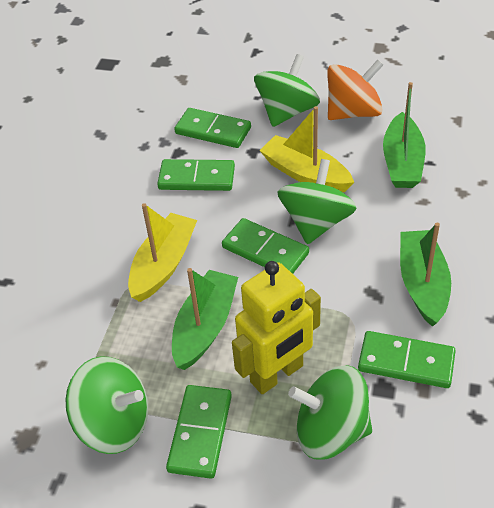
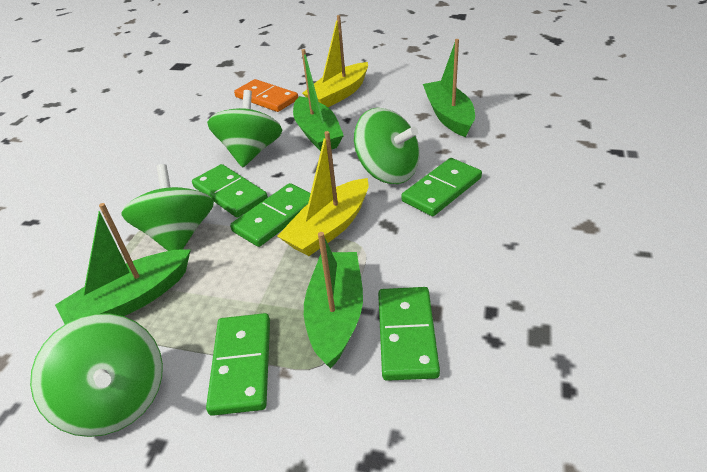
green boat: [172,268,238,370] [383,82,426,188] [400,223,451,326] = 3 -> [55,203,191,324] [293,49,344,151] [304,232,363,368] [423,39,475,137] = 4
orange domino: none = 0 -> [234,79,298,112] = 1
orange spinning top: [327,60,383,120] = 1 -> none = 0
yellow robot: [232,261,321,394] = 1 -> none = 0

